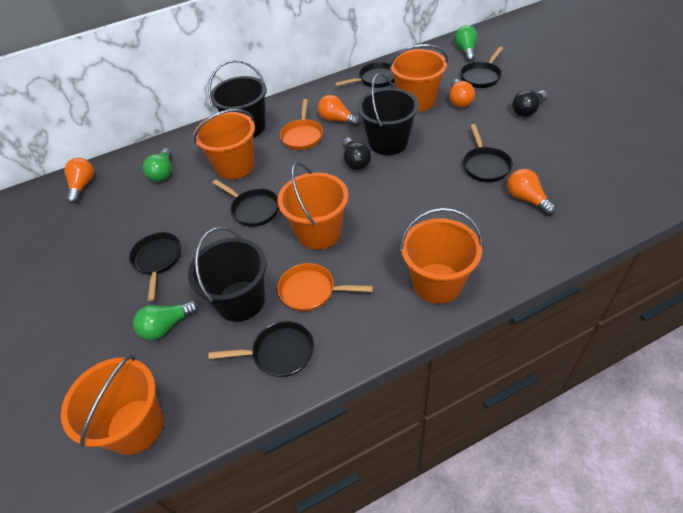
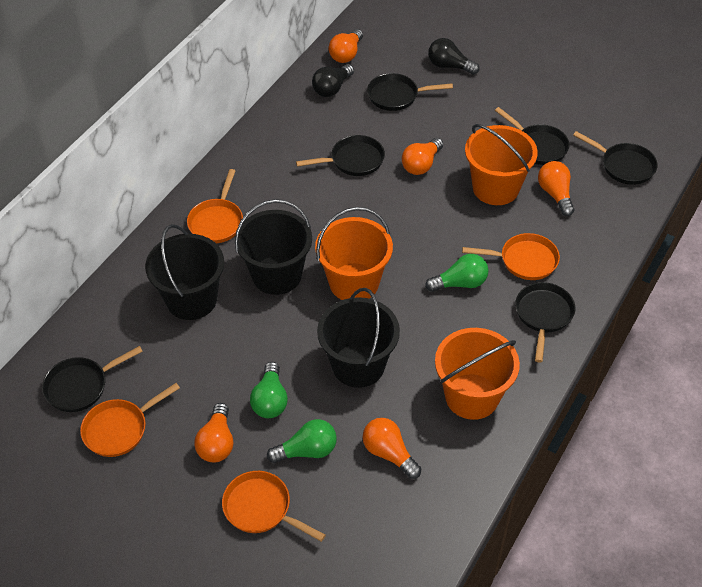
orange bucket: [61,355,164,455] [194,109,255,179] [277,162,348,250] [389,44,448,112] [400,208,483,304] = 5 -> [315,207,393,300] [435,328,520,420] [465,124,538,205] = 3
orange light bulb: [64,158,94,204] [318,95,361,127] [449,79,475,107] [507,169,556,215] = 4 -> [194,403,233,462] [329,29,363,63] [363,418,421,479] [402,138,443,175] [538,161,574,216] = 5
orange pan: [277,263,373,311] [280,99,323,150] = 2 -> [80,383,180,457] [187,169,243,243] [222,471,326,542] [462,233,560,280] = 4

